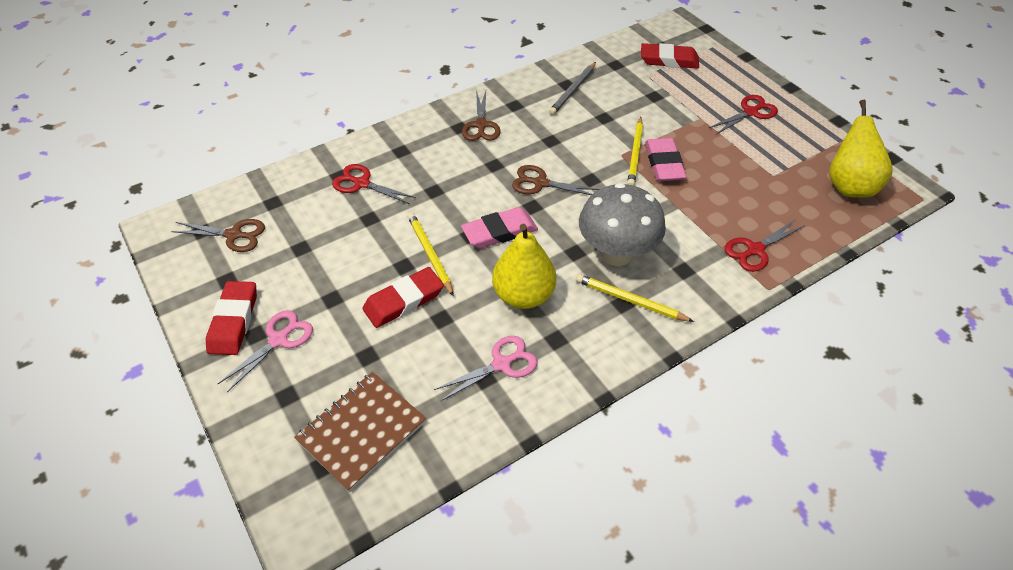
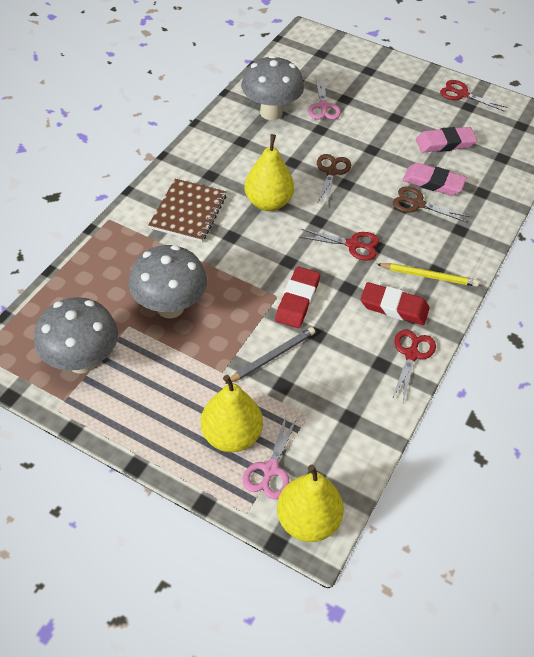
brown scissors: [171,219,265,252] [462,90,501,141] [512,165,600,195] = 3 -> [317,154,351,207] [393,186,470,222] = 2
grey mushroom: [579,183,666,266] = 1 -> [34,297,118,374] [129,245,207,318] [241,55,304,120] = 3
red eraser: [206,281,257,355] [362,267,444,328] [641,43,699,69] = 3 -> [275,267,320,328] [361,282,430,325] = 2
yellow pear: [492,224,556,309] [829,100,893,198] = 2 -> [201,375,263,452] [244,134,294,211] [277,464,344,542] = 3
yellow pencil: [408,213,454,296] [576,274,694,322] [627,117,643,186] = 3 -> [377,263,479,287] = 1

